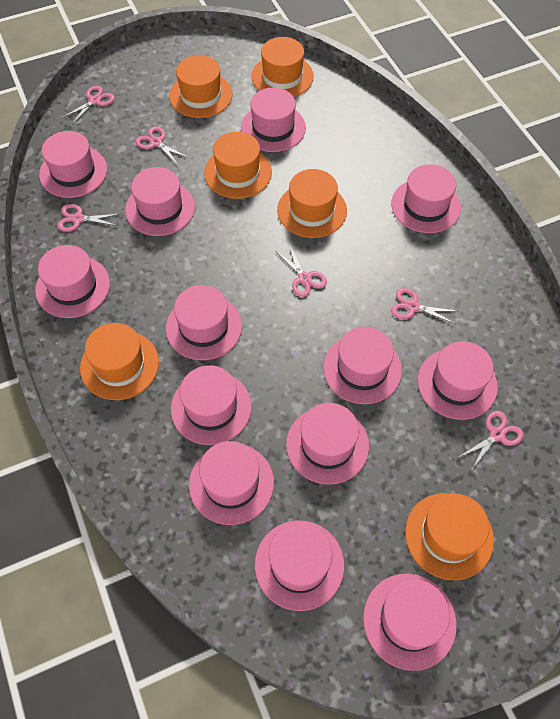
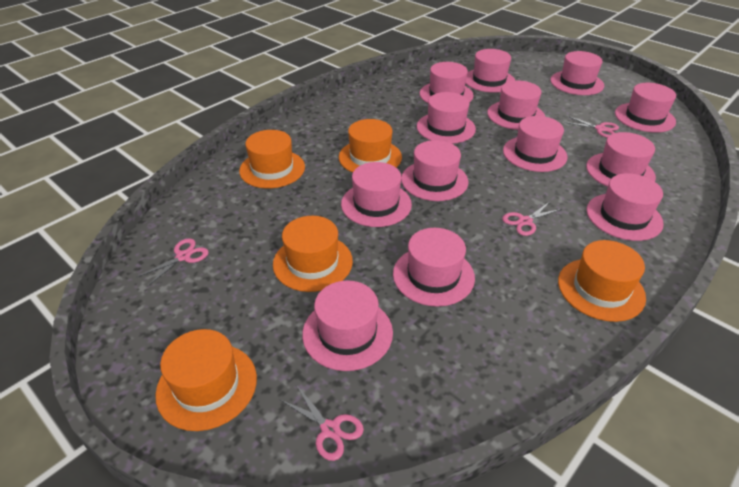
orange hat: [80,323,159,400] [169,55,233,118] [204,132,272,199] [251,37,314,97] [277,169,347,238] [405,493,494,580] = 6 -> [155,329,257,431] [239,130,305,188] [273,216,353,292] [339,119,402,173] [558,240,646,322] = 5
pink scissors: [57,204,120,232] [62,85,115,125] [136,126,189,166] [276,245,327,297] [391,288,457,324] [457,411,524,471] = 6 -> [137,238,209,287] [281,386,364,461] [502,202,562,236] [564,116,619,138] = 4

